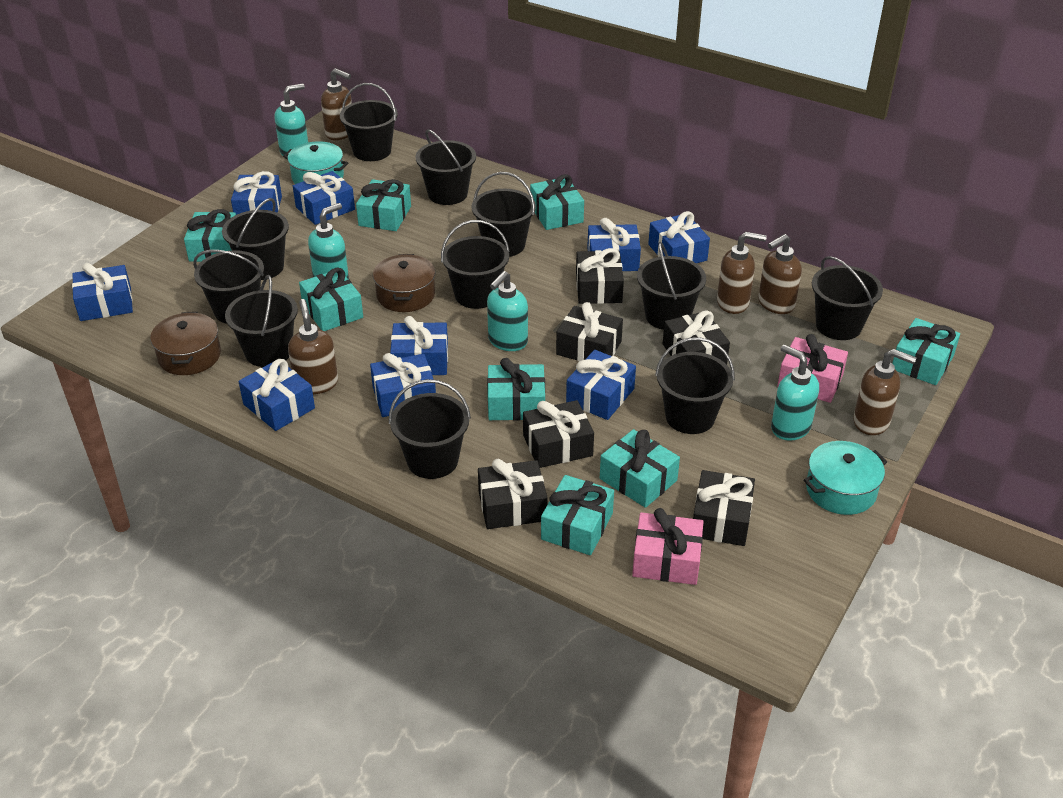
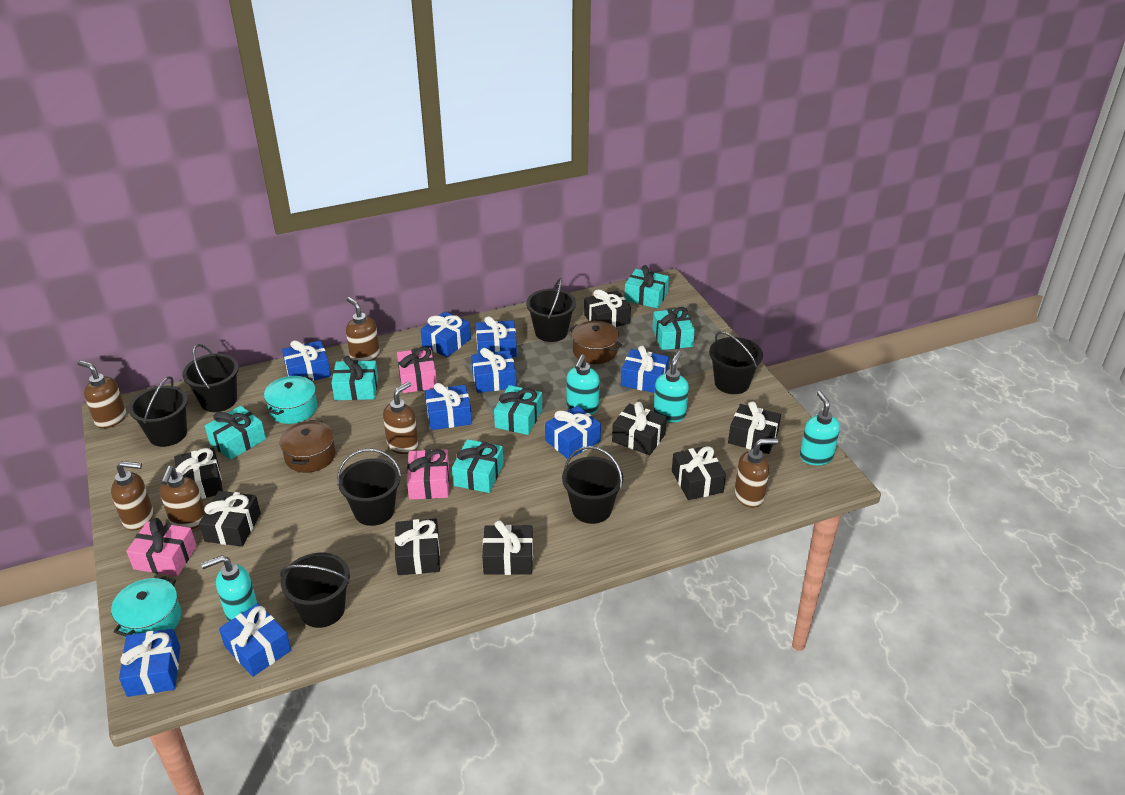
black bucket: [193,250,264,324] [222,198,289,280] [225,275,298,367] [340,83,398,161] [389,379,471,479] [415,129,476,205] [441,220,510,309] [472,172,536,257] [637,242,706,330] [655,337,735,434] [812,256,883,340] = 11 -> [129,376,188,447] [182,344,239,412] [280,553,350,628] [337,449,401,526] [526,278,576,342] [562,446,623,524] [709,331,763,394] = 7
black gift: [478,459,548,529] [523,400,594,468] [556,302,623,361] [576,248,624,304] [662,310,730,364] [693,470,755,546] = 6 -> [174,447,223,499] [199,491,261,547] [395,519,440,575] [482,520,533,575] [584,289,631,327] [612,402,667,455] [672,446,726,500] [728,401,781,454] = 8
brown soap dispenser: [288,299,338,394] [321,68,352,140] [717,232,767,314] [758,234,802,314] [853,349,917,435] = 5 -> [77,360,126,429] [111,461,153,531] [159,466,205,529] [346,297,380,361] [383,381,418,454] [734,438,778,508] = 6
pink gift: [632,508,704,585] [777,334,848,403] = 2 -> [126,518,197,576] [397,347,437,393] [407,449,449,500] = 3
turquoise gift: [184,209,236,262] [299,267,363,331] [356,179,411,231] [487,358,545,420] [530,174,584,230] [541,475,614,555] [600,429,680,508] [892,318,960,385] = 8 -> [205,406,266,460] [331,356,378,400] [452,439,504,493] [494,385,542,435] [624,265,669,309] [652,307,695,350] = 6

